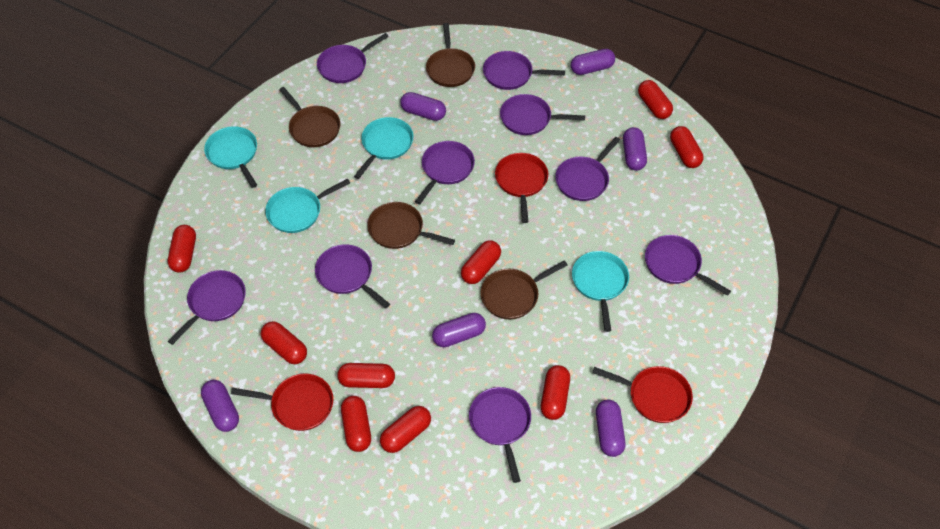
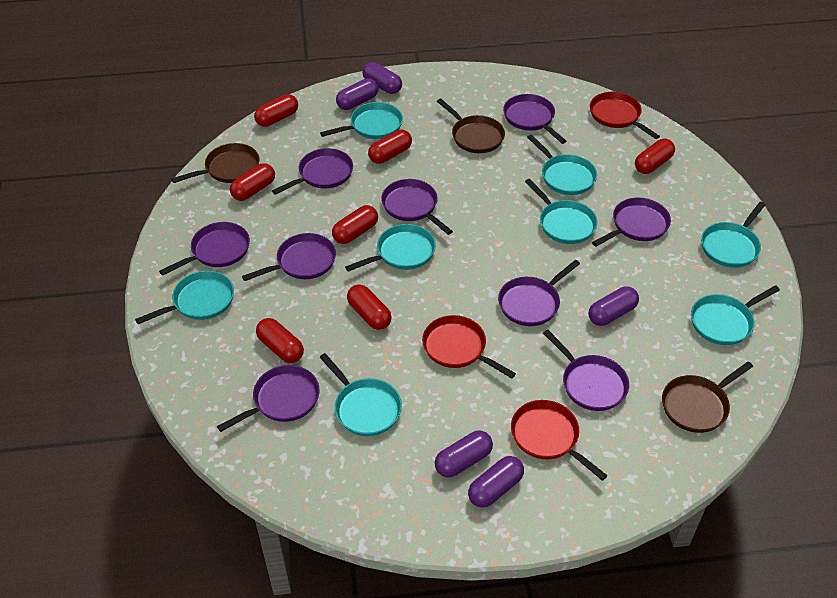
brown pan: [279,87,340,147] [367,202,455,249] [426,23,475,87] [481,260,568,319] = 4 -> [171,143,259,183] [437,99,505,153] [662,361,753,433] = 3
purple capsule: [201,380,239,432] [400,92,446,121] [432,313,486,347] [571,49,615,75] [596,400,626,457] [623,127,647,171] = 6 -> [336,78,378,110] [363,62,402,94] [435,430,493,478] [468,456,524,508] [588,287,639,326] = 5
red capsule: [168,225,196,273] [261,321,307,364] [337,363,395,388] [341,396,371,452] [380,406,431,453] [461,240,501,284] [541,365,570,420] [638,80,673,119] [670,126,704,168] = 9 -> [230,163,275,201] [254,94,298,127] [256,318,304,363] [332,205,378,244] [347,284,392,330] [368,129,412,164] [635,139,675,174] = 7
turquoise pan: [204,126,257,188] [265,178,350,233] [354,117,413,179] [572,251,629,332] = 4 -> [135,271,234,324] [319,353,402,436] [320,102,403,139] [345,224,436,272] [525,179,598,244] [527,135,597,195] [691,285,780,345] [701,202,765,268] = 8

